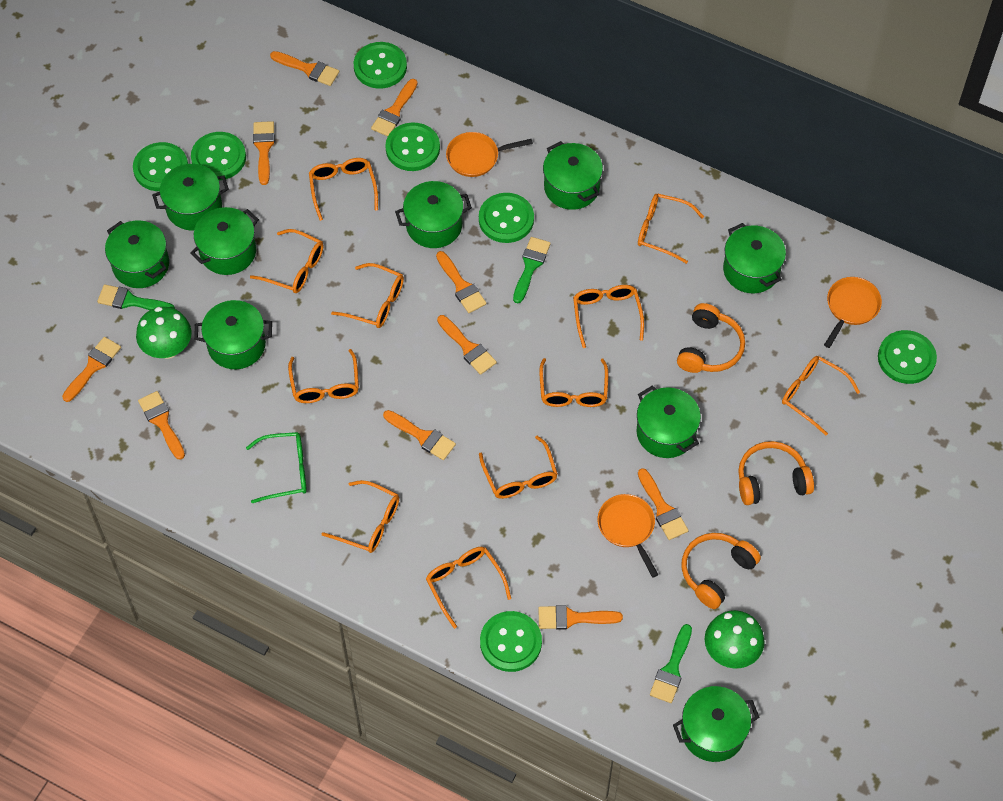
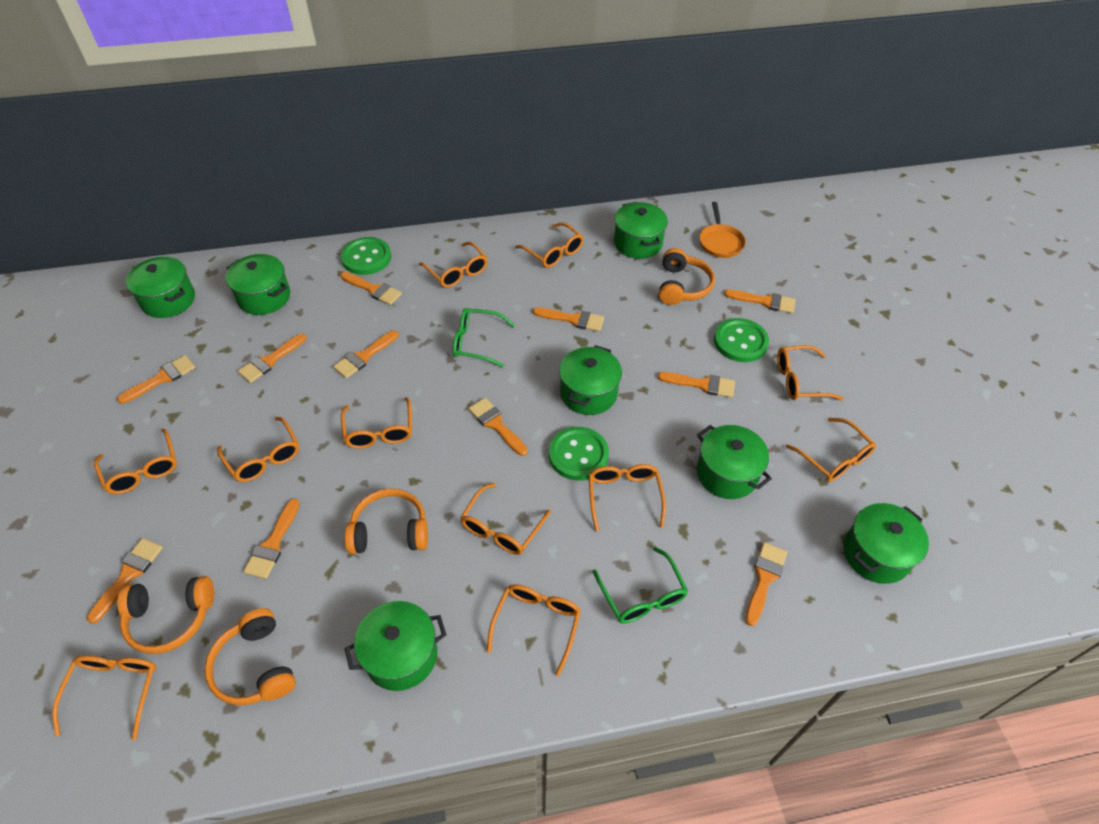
green brush: [97,284,175,310] [513,237,551,303] [650,624,692,703] = 3 -> none = 0
green button: [133,142,188,191] [191,132,246,180] [354,42,407,89] [385,123,440,171] [479,193,534,243] [480,611,542,672] [878,330,937,384] = 7 -> [341,237,391,275] [549,427,609,481] [714,318,769,362] = 3
green glasses: [246,432,307,503] = 1 -> [452,308,515,368] [593,547,688,623] = 2
green mushroom: [136,307,192,359] [705,610,765,669] = 2 -> none = 0
green pot: [105,220,169,288] [152,164,229,230] [190,207,259,275] [194,300,272,369] [395,181,472,248] [543,141,603,210] [636,385,701,458] [673,686,760,762] [723,223,786,293] = 9 -> [126,257,195,318] [226,254,290,315] [345,601,447,691] [559,345,622,415] [614,202,668,259] [697,425,772,499] [843,503,929,584] = 7
orange brush: [62,337,121,402] [138,391,185,460] [253,121,275,185] [270,51,339,86] [371,79,418,136] [383,410,456,460] [436,251,487,313] [437,315,497,375] [538,605,623,630] [638,468,689,540] = 10 -> [87,538,163,624] [117,355,196,404] [238,334,306,383] [243,498,300,579] [333,330,398,378] [340,272,402,305] [468,398,528,456] [533,308,604,332] [658,372,735,398] [724,289,795,314] [745,542,787,626] = 11
orange headphones: [677,303,745,373] [681,533,761,609] [738,441,814,505] = 3 -> [117,576,214,654] [204,608,296,705] [345,488,428,554] [659,248,715,305] = 4
orange pan: [446,132,533,177] [598,494,658,578] [824,277,882,348] = 3 -> [699,202,746,258] = 1

